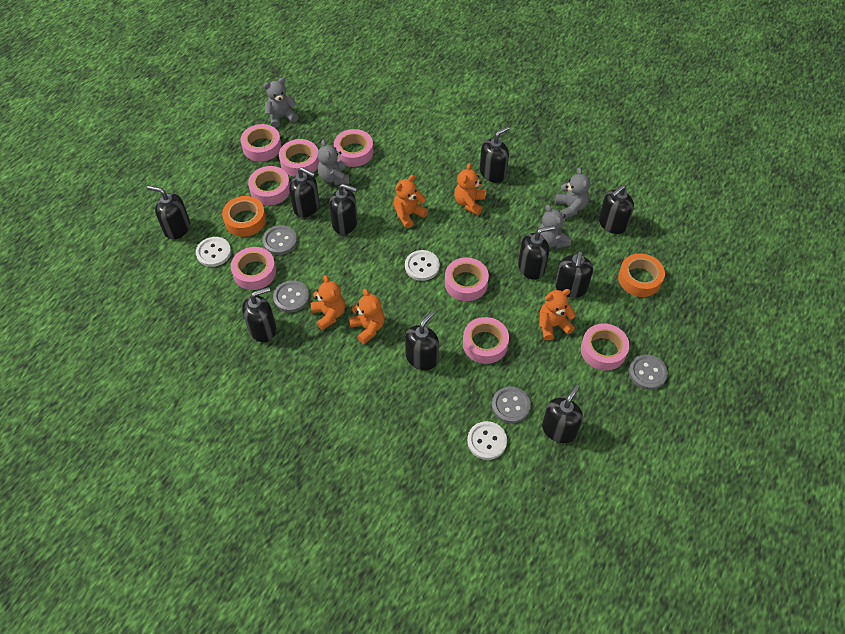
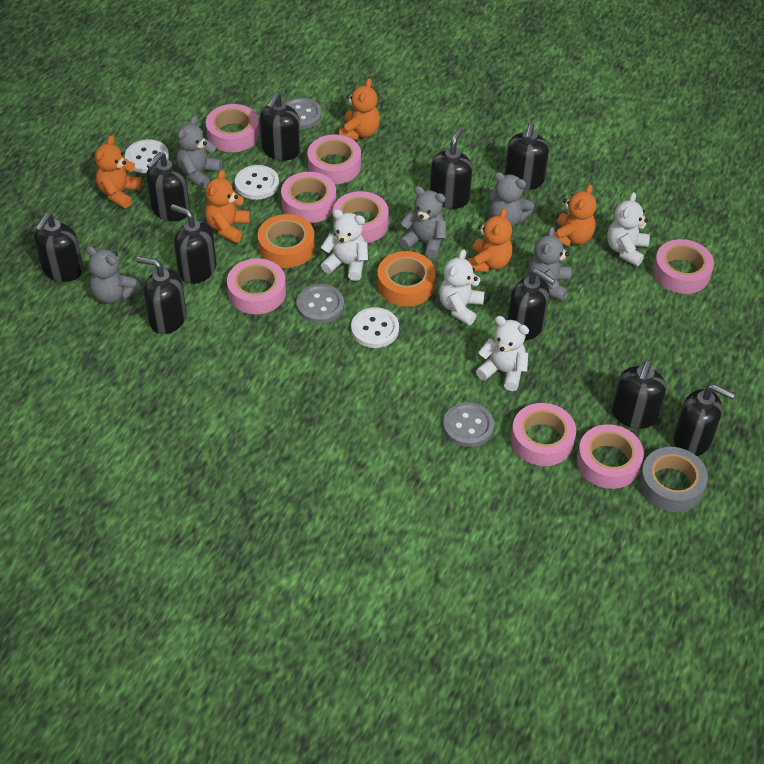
grey button: [263,225,297,255] [273,280,310,312] [492,387,531,423] [629,354,668,390] = 4 -> [285,98,322,130] [296,284,344,324] [443,402,494,447] = 3
grey tape: none = 0 -> [639,447,708,512] = 1
grey teddy bear: [263,78,298,128] [318,140,349,185] [538,205,571,249] [555,167,590,219] = 4 -> [86,246,141,304] [176,116,222,189] [399,186,446,258] [489,172,534,226] [528,227,571,301] = 5
white teddy bear: none = 0 -> [321,209,368,281] [439,249,485,325] [476,316,529,391] [607,192,650,266] = 4

